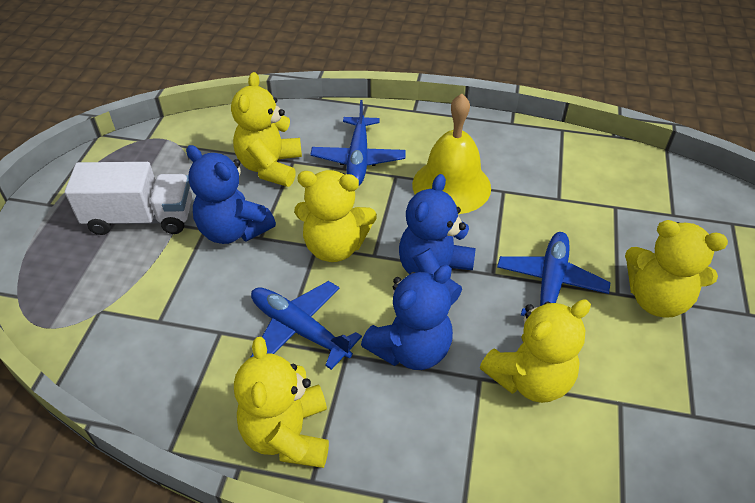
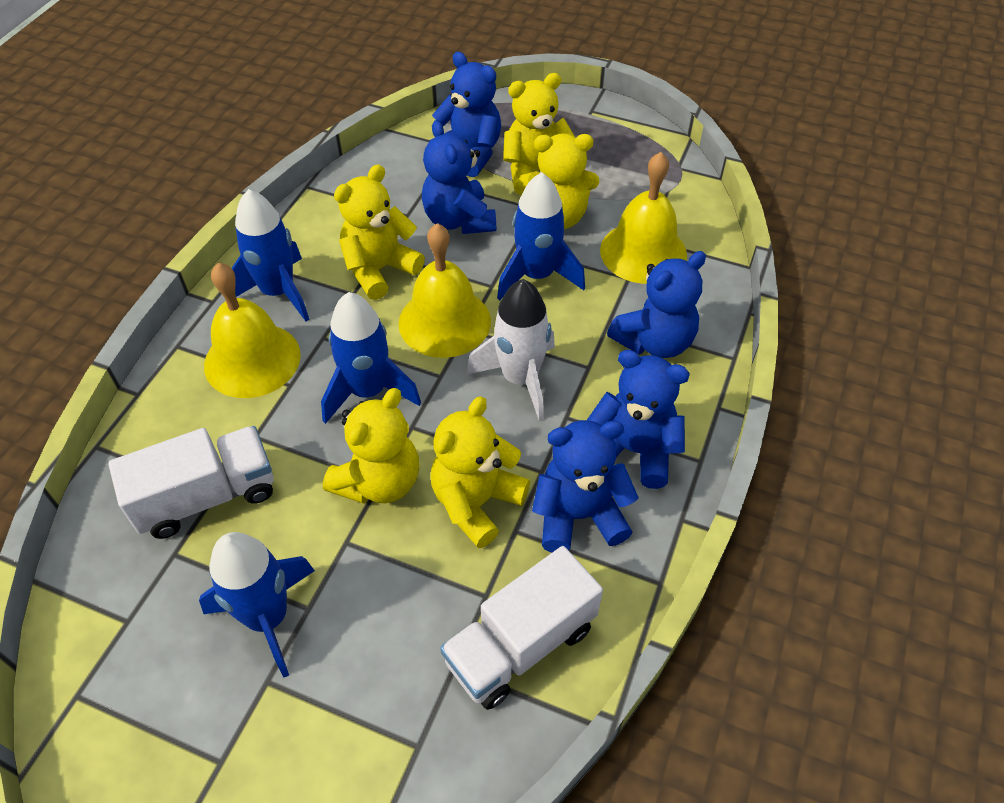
blue plane: [251,281,362,370] [310,100,406,185] [497,232,611,316] = 3 -> none = 0
blue rocket: none = 0 -> [199,532,315,678] [232,189,310,321] [321,292,421,424] [497,172,585,300] = 4
blue teddy bear: [186,145,276,244] [361,265,453,370] [399,174,476,305] = 3 -> [422,120,496,234] [429,52,501,177] [532,420,639,553] [587,350,690,489] [607,251,706,358] = 5
white rocket: none = 0 -> [466,279,555,421] = 1
white truck: [65,162,192,235] = 1 -> [108,426,274,539] [440,546,603,710] = 2
yellow bell: [412,94,491,214] = 1 -> [204,263,301,398] [399,223,491,358] [600,152,687,284] = 3

